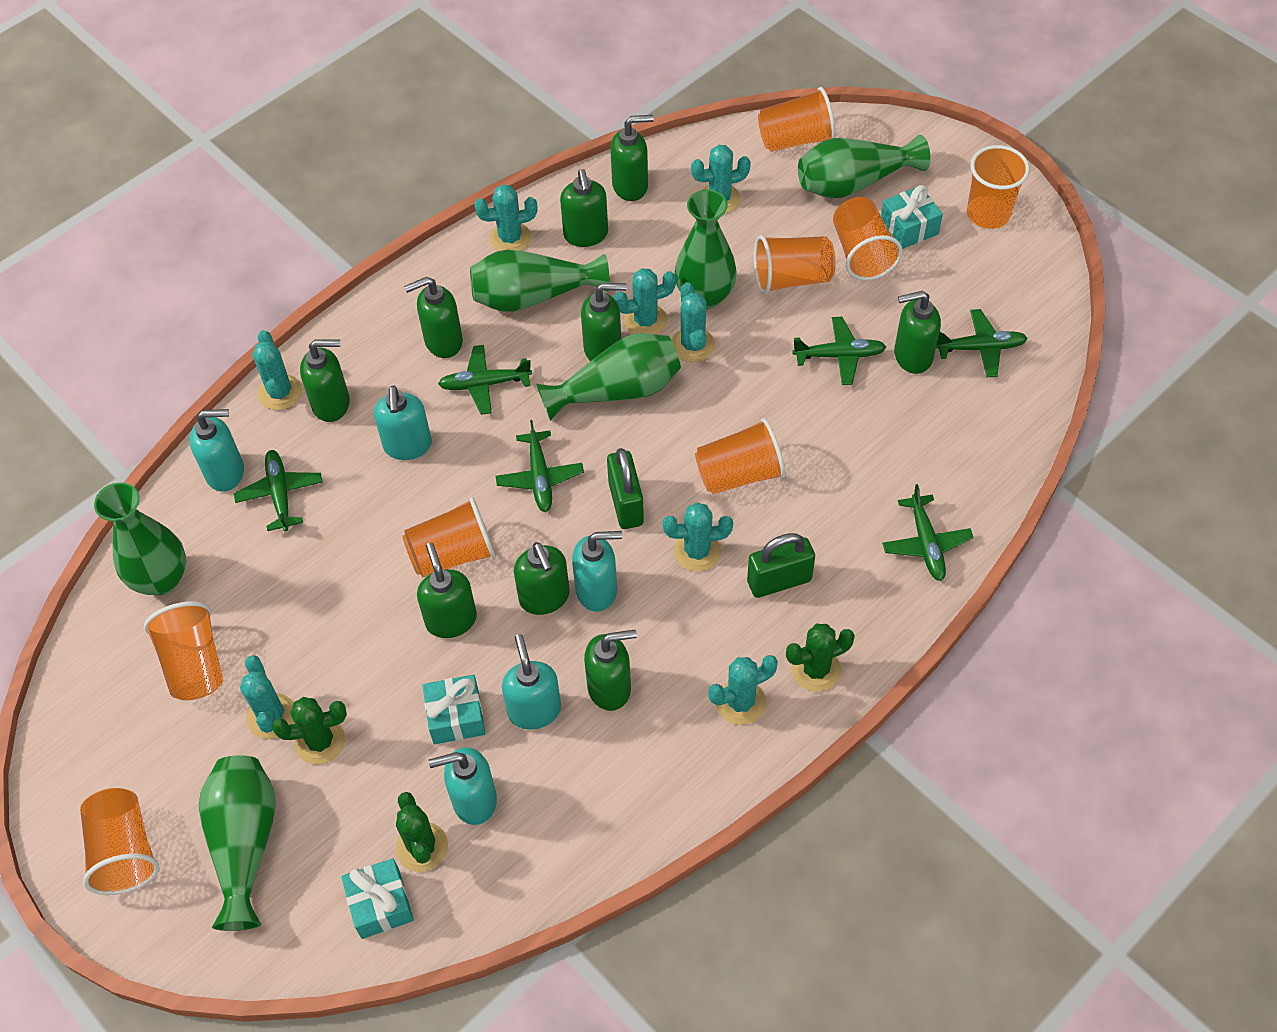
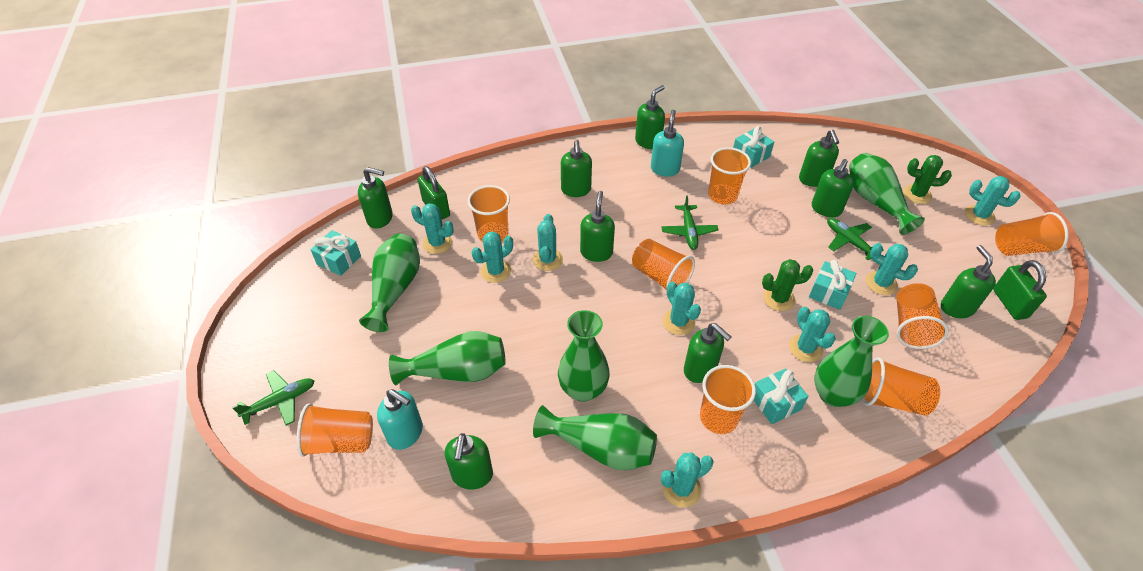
green cactus: [272,697,347,765] [396,792,448,872] [786,624,855,692] = 3 -> [762,259,814,311] [903,155,952,204] = 2
green plane: [234,450,323,531] [438,345,532,415] [495,420,584,512] [792,317,886,385] [882,484,973,581] [936,309,1028,377] = 6 -> [232,370,315,426] [661,195,718,250] [827,218,884,260] = 3
turquoise gift: [341,858,414,939] [423,675,485,744] [881,185,943,249] = 3 -> [311,230,361,276] [733,126,774,168] [754,368,809,424] [809,260,856,310] = 4
turquoise soap dispenser: [189,409,244,492] [374,386,432,460] [428,747,497,825] [502,634,561,730] [572,531,622,612] = 5 -> [377,389,423,450] [651,110,684,177] = 2

